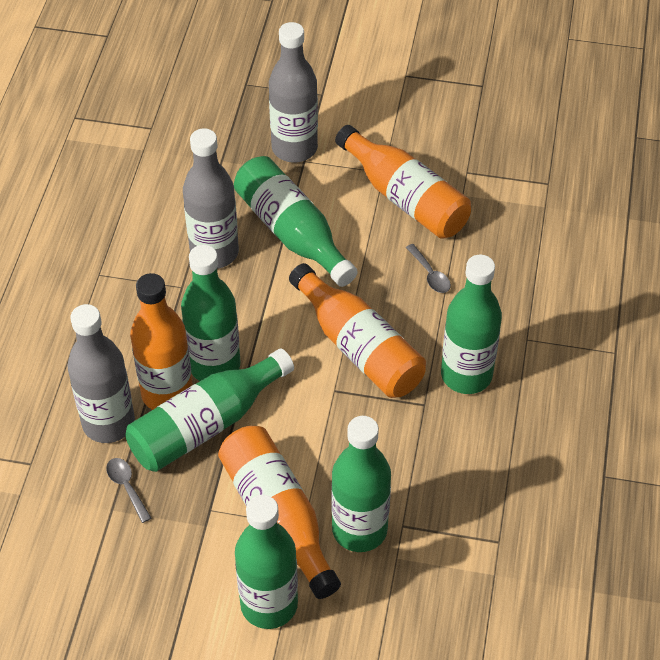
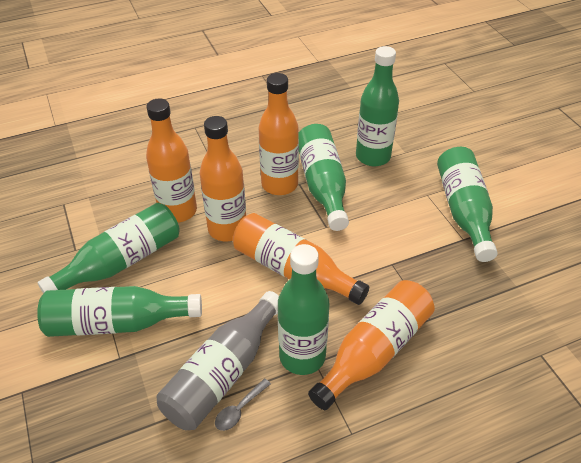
grey bottle: [67,304,135,443] [183,128,239,269] [269,22,318,162] = 3 -> [157,291,279,430] = 1
grey spoon: [106,458,151,523] [406,244,451,293] = 2 -> [215,379,271,431] = 1
orange bottle: [130,273,193,410] [218,426,341,599] [289,263,426,398] [335,125,471,239] = 4 -> [146,98,197,223] [199,116,246,241] [233,213,369,305] [259,73,299,195] [308,280,435,410] = 5

